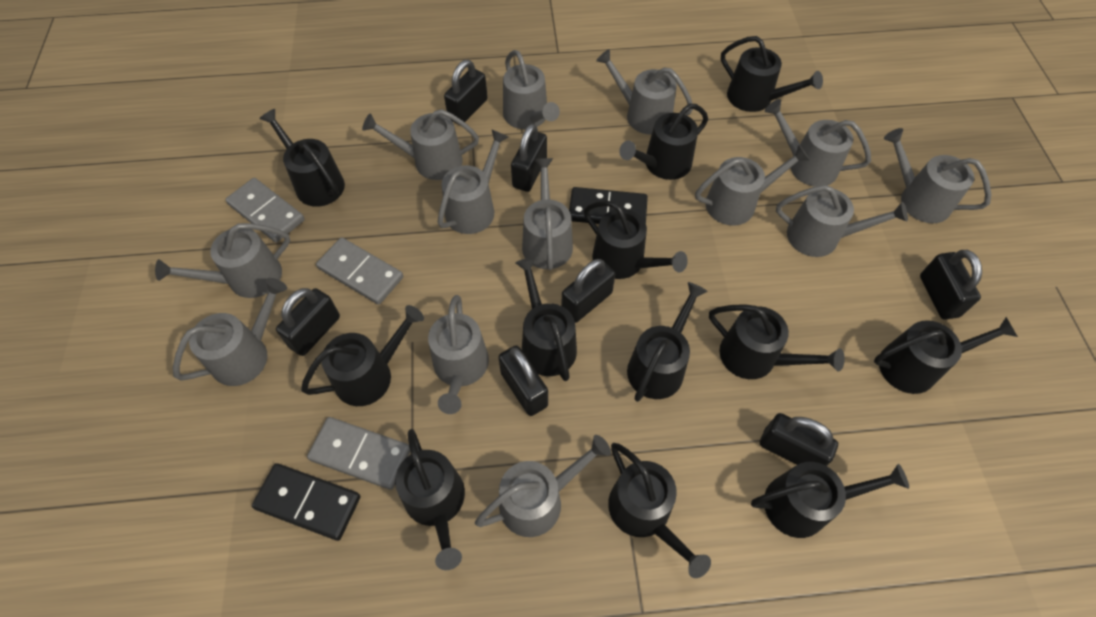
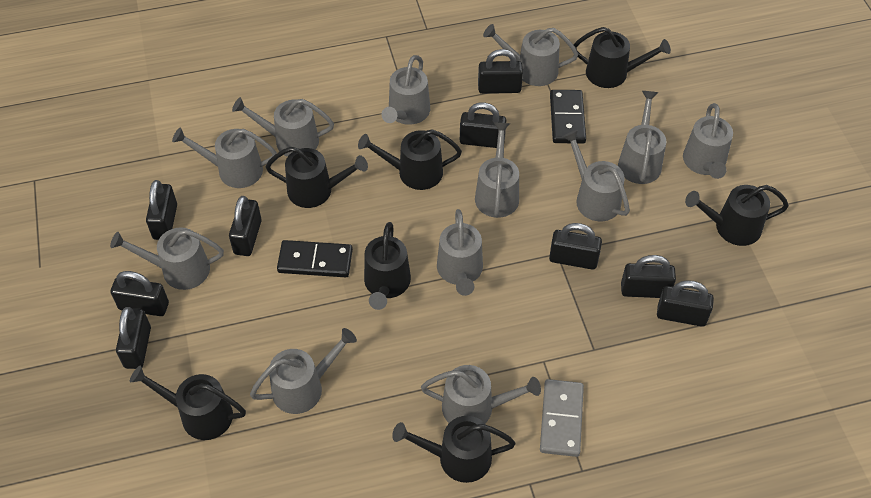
black padlock: [276,288,340,356] [444,60,488,125] [498,346,548,416] [511,124,547,192] [561,259,615,323] [760,413,838,466] [920,250,982,320] = 7 -> [111,271,169,316] [116,307,151,369] [146,180,177,240] [229,196,262,256] [460,102,506,148] [478,49,523,94] [549,223,602,270] [621,255,676,298] [657,280,714,327] = 9
black watering can: [259,109,345,207] [301,305,424,406] [395,429,465,570] [515,257,577,381] [584,201,688,279] [608,443,711,578] [619,104,708,180] [627,282,708,402] [709,304,845,379] [721,36,823,112] [751,462,909,538] [874,317,1018,394] = 12 -> [130,365,246,440] [265,147,368,208] [358,129,462,190] [364,222,411,310] [392,416,516,483] [574,27,671,88] [685,185,789,246] = 7
grey domino: [225,178,305,243] [307,417,410,490] [316,237,403,305] = 3 -> [540,379,584,457] = 1
grey watering can: [155,223,290,298] [173,278,287,386] [362,109,479,180] [428,295,489,414] [438,129,508,234] [475,435,611,537] [503,50,560,129] [522,158,573,270] [596,49,693,135] [695,145,810,225] [765,99,871,187] [776,185,908,257] [884,128,991,223] = 13 -> [110,227,224,290] [172,127,277,188] [232,97,334,157] [250,328,357,414] [382,55,430,125] [421,365,541,423] [437,209,483,296] [475,123,519,218] [483,24,578,86] [563,130,630,221] [618,91,666,184] [683,103,733,179] = 12

